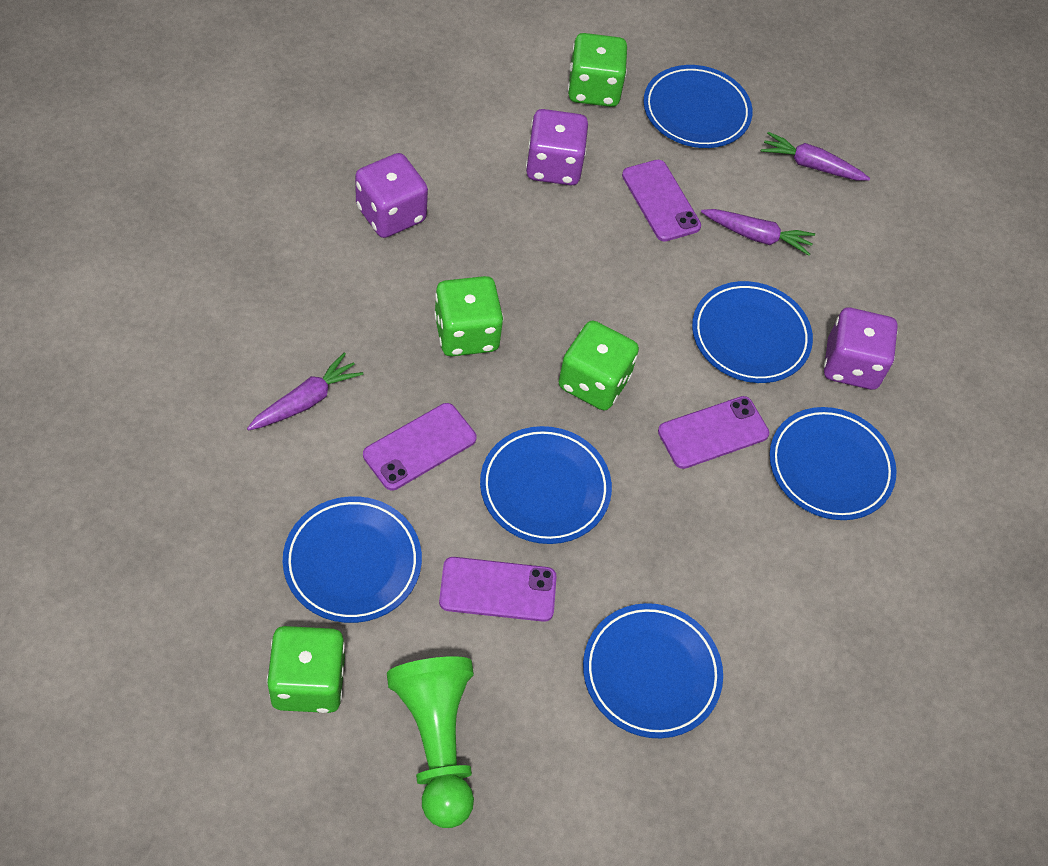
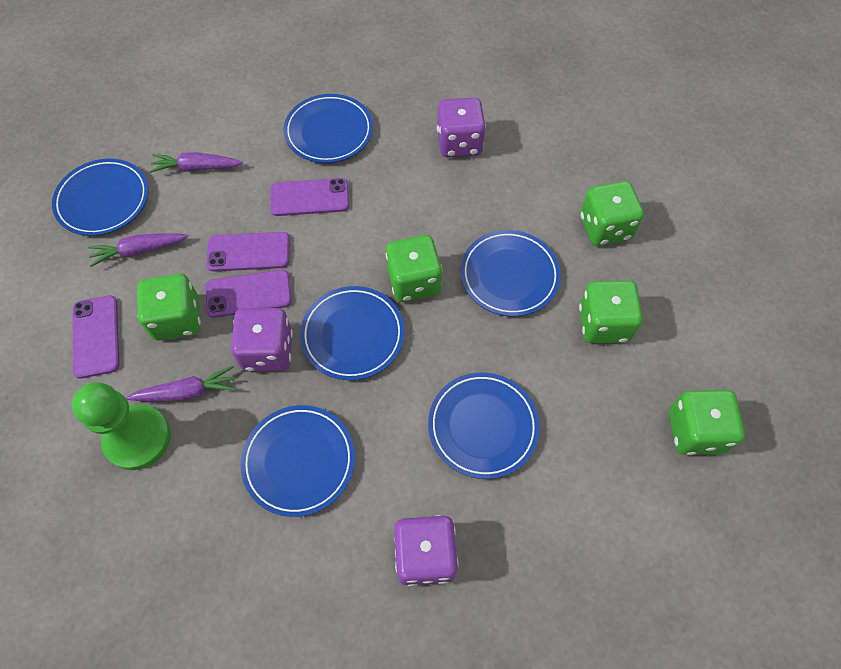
green dice: [267,626,345,713] [434,276,503,356] [559,321,639,410] [568,33,627,107] = 4 -> [137,274,201,341] [385,235,442,302] [579,280,643,343] [580,181,644,246] [669,390,745,455] = 5

